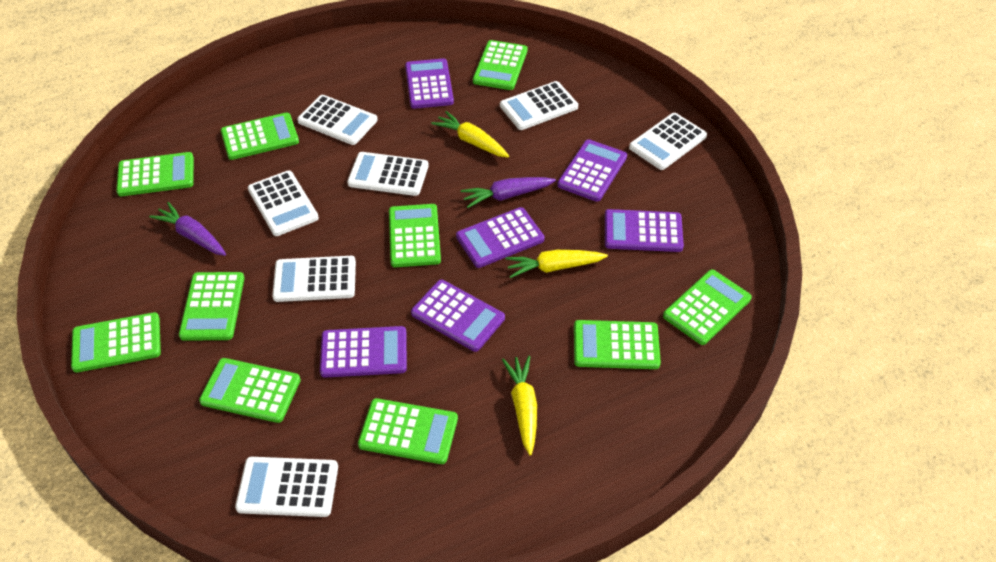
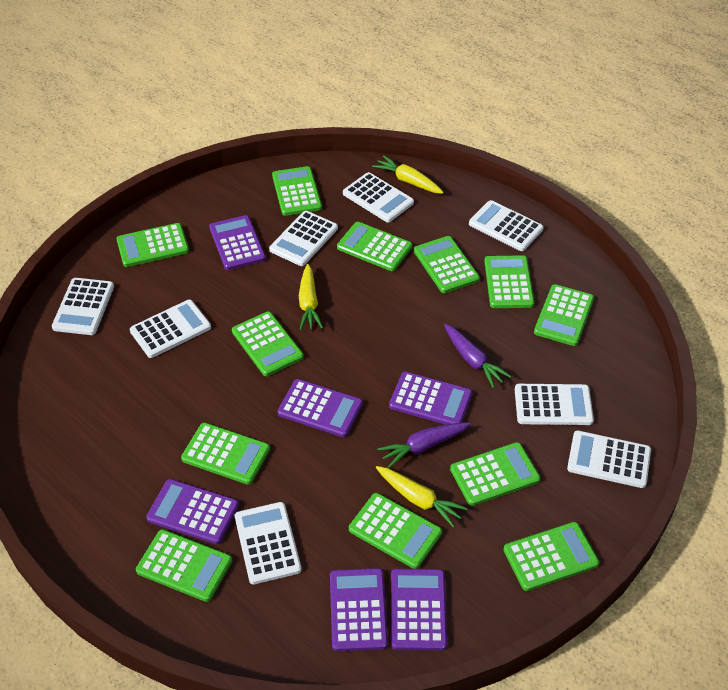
green calculator: [71,312,161,373] [116,152,194,196] [179,272,245,341] [199,358,301,423] [221,112,299,160] [358,398,458,464] [389,204,441,267] [473,40,528,90] [574,320,661,369] [663,270,752,345] = 10 -> [116,223,189,267] [136,529,232,602] [181,423,270,485] [232,311,304,376] [272,166,322,216] [337,222,413,271] [349,493,442,569] [414,236,480,293] [450,442,540,506] [484,255,534,308] [503,522,599,591] [534,284,594,346] = 12
white calculator: [235,457,338,517] [248,171,319,236] [272,256,356,302] [297,95,378,145] [347,152,429,196] [500,81,578,130] [629,113,707,170] = 7 -> [52,278,114,335] [130,300,211,358] [235,502,302,584] [269,211,338,266] [343,172,414,223] [469,200,544,251] [515,384,594,425] [567,430,651,488] = 8

